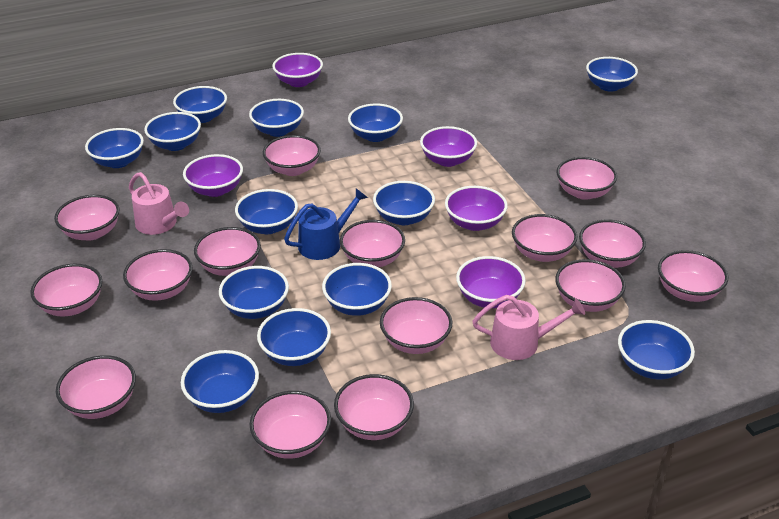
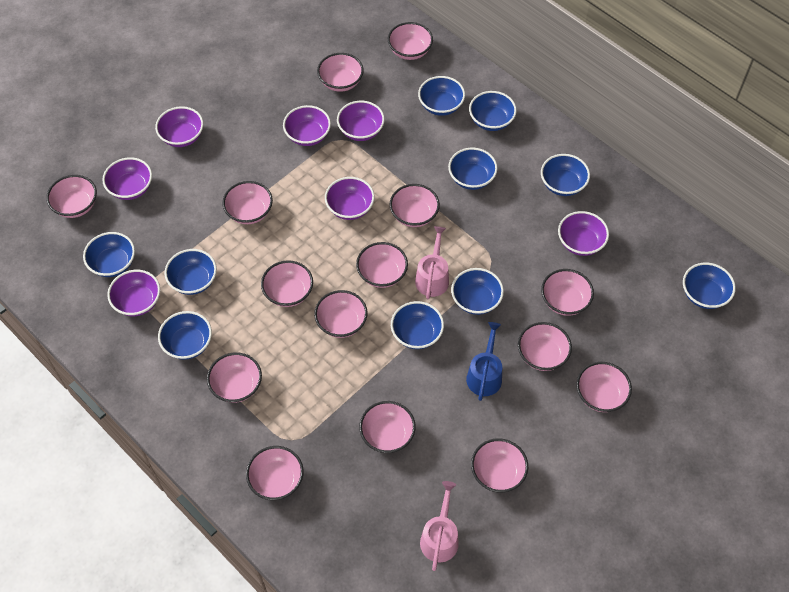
blue bowl: [85,128,144,168] [144,112,201,151] [173,86,227,123] [181,350,259,413] [219,266,289,319] [235,189,298,234] [249,99,304,137] [257,308,331,366] [322,263,392,316] [348,104,403,142] [373,181,435,225] [586,57,638,92] [618,320,695,380] = 13 -> [83,232,135,277] [158,311,212,360] [164,249,217,295] [391,301,444,349] [418,76,465,116] [448,148,498,190] [451,268,504,315] [469,91,517,131] [541,154,590,196] [683,263,736,309] = 10
purple bowl: [183,154,243,197] [272,53,323,87] [420,126,477,167] [445,186,508,231] [456,256,526,308] = 5 -> [102,157,152,200] [107,270,160,316] [155,106,203,147] [283,105,331,146] [325,177,375,220] [337,101,385,141] [558,211,609,256] = 7

